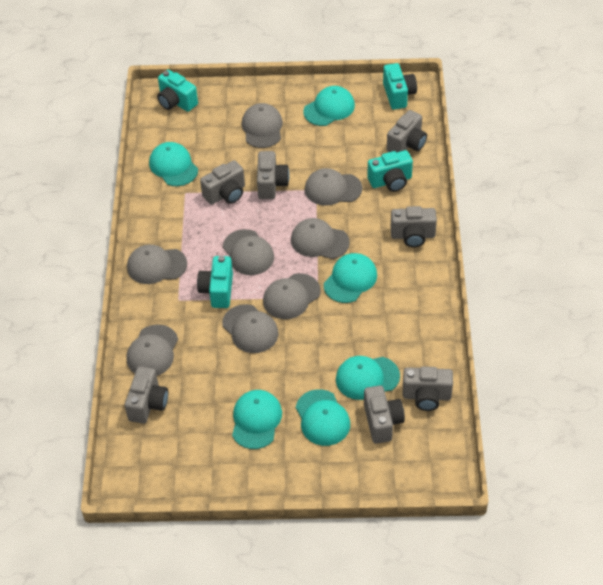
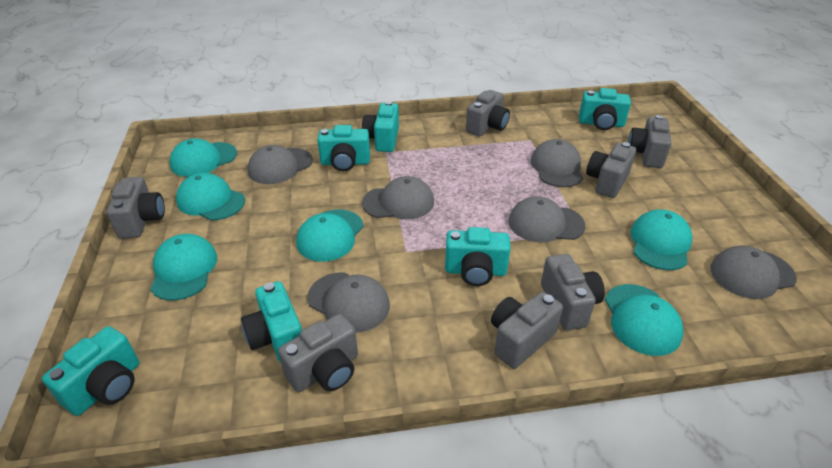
grey cap: [127,245,187,284] [127,324,178,376] [222,304,278,353] [223,229,274,275] [242,103,283,148] [263,273,321,319] [291,218,350,259] [305,168,362,206] = 8 -> [247,145,313,184] [307,273,390,332] [362,176,434,219] [509,196,585,242] [531,139,583,187] [710,246,797,299] = 6
turquoise camera: [157,70,198,112] [197,256,233,308] [367,150,413,192] [383,63,417,109] = 4 -> [42,326,139,416] [241,281,302,363] [317,125,370,171] [362,101,399,152] [445,227,511,286] [579,88,631,130] = 6

